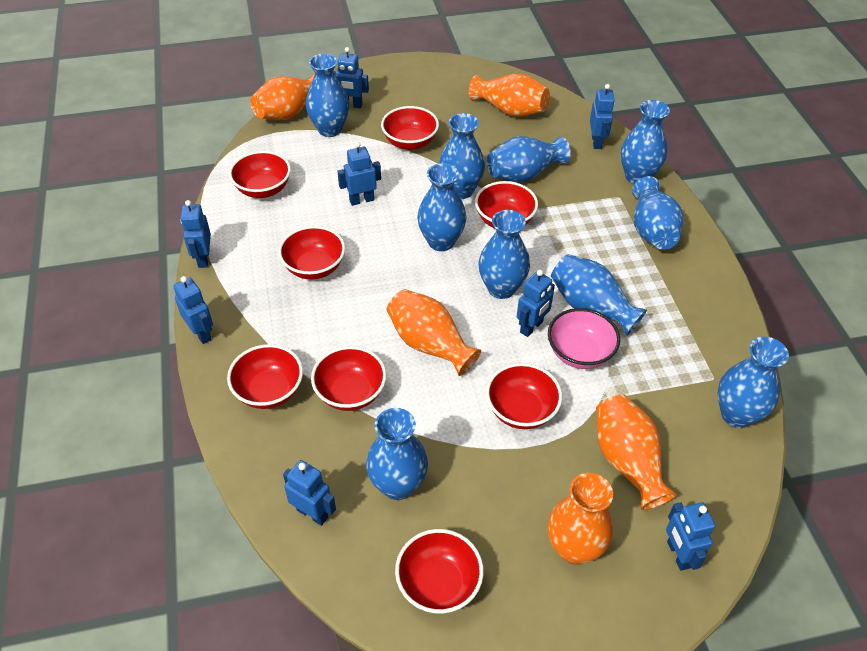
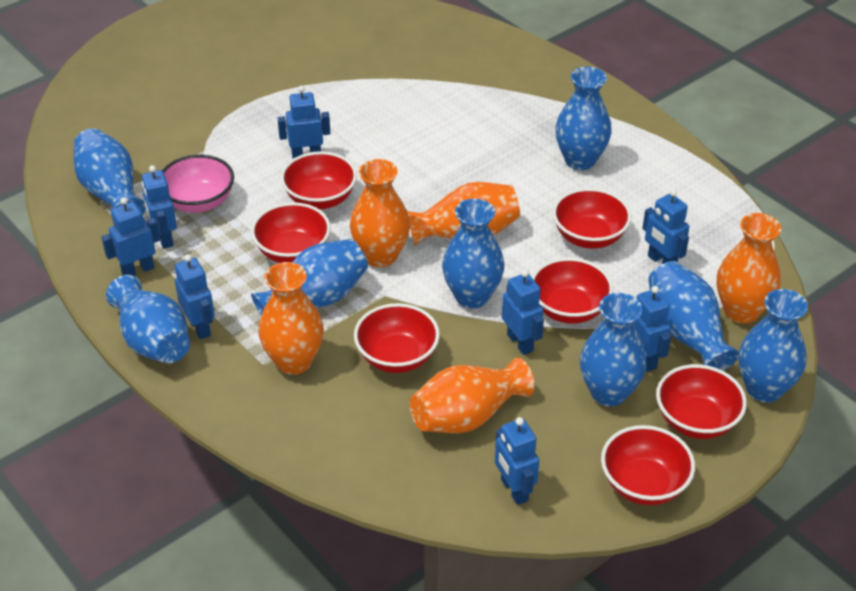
blue vase: [306,54,349,137] [366,408,428,500] [417,163,467,251] [439,113,485,199] [479,210,530,299] [487,136,571,182] [551,254,647,336] [621,100,670,184] [632,176,684,250] [718,337,789,428] = 10 -> [74,128,146,215] [106,275,190,363] [251,239,368,315] [442,199,504,309] [555,67,612,170] [580,293,647,406] [648,261,739,371] [738,289,808,403] = 8
red bowl: [227,344,303,409] [229,151,291,198] [278,226,345,279] [311,346,386,411] [381,106,439,150] [395,529,484,614] [475,181,538,228] [486,363,562,429] = 8 -> [251,202,331,263] [281,151,357,209] [354,303,440,373] [532,258,613,324] [553,188,632,249] [601,425,695,505] [656,364,747,439] = 7

